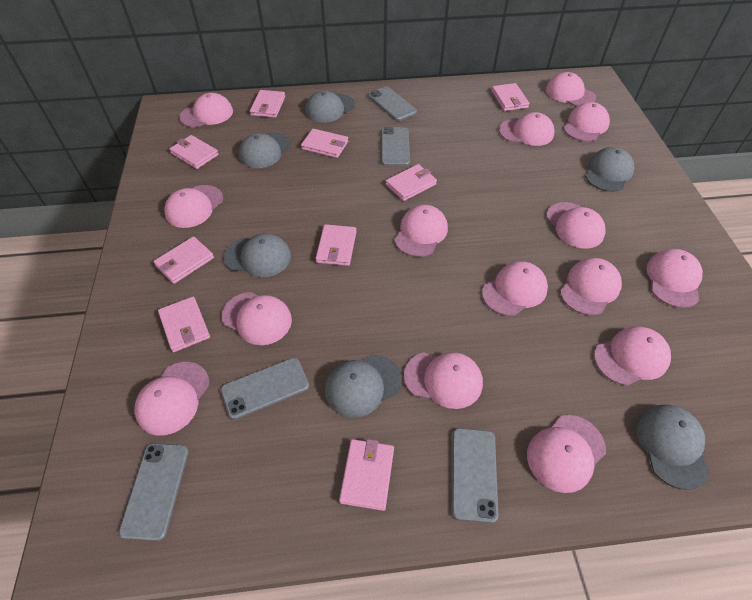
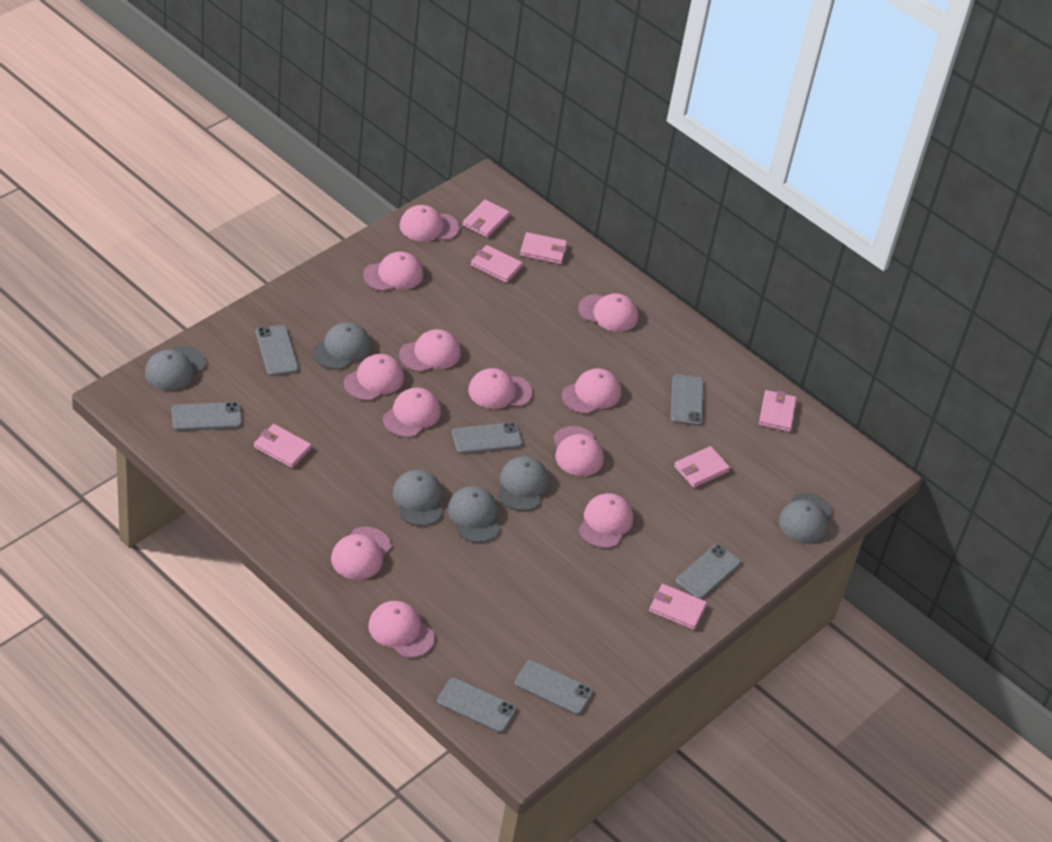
grey phone: [119,443,189,541] [221,358,309,420] [368,86,417,121] [381,127,410,166] [452,428,498,523] = 5 -> [172,402,242,431] [256,325,299,376] [437,678,517,733] [452,422,523,454] [515,660,593,715] [671,374,704,426] [676,544,741,599] = 7
pink cap: [134,362,209,435] [164,185,223,228] [179,93,233,128] [222,292,292,345] [394,205,448,257] [404,352,483,409] [482,261,548,316] [499,112,554,146] [527,415,606,493] [546,72,596,107] [546,202,606,249] [560,258,622,315] [563,102,610,141] [594,326,671,386] [646,249,703,308] = 15 -> [331,527,391,580] [344,354,404,401] [363,252,423,291] [368,601,435,658] [383,388,441,438] [399,205,459,242] [399,329,461,372] [468,368,532,409] [553,426,604,476] [562,368,621,414] [578,293,638,332] [579,493,633,548] = 12
pink wallet: [153,236,214,284] [158,297,210,352] [169,135,219,169] [250,90,285,118] [301,129,348,158] [316,224,356,266] [339,439,394,511] [386,164,437,201] [491,83,530,111] = 9 -> [254,424,311,468] [462,200,510,238] [471,245,523,283] [520,232,567,264] [649,584,707,630] [674,446,730,488] [759,390,797,432] = 7

